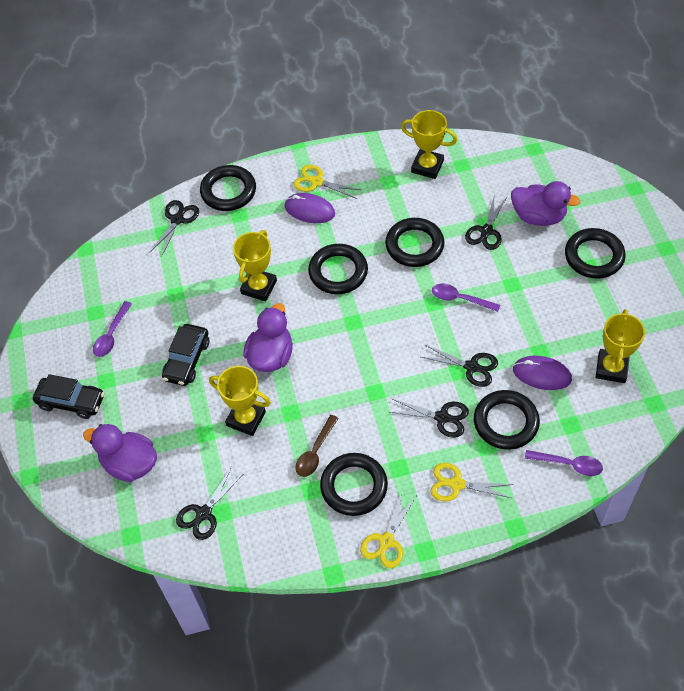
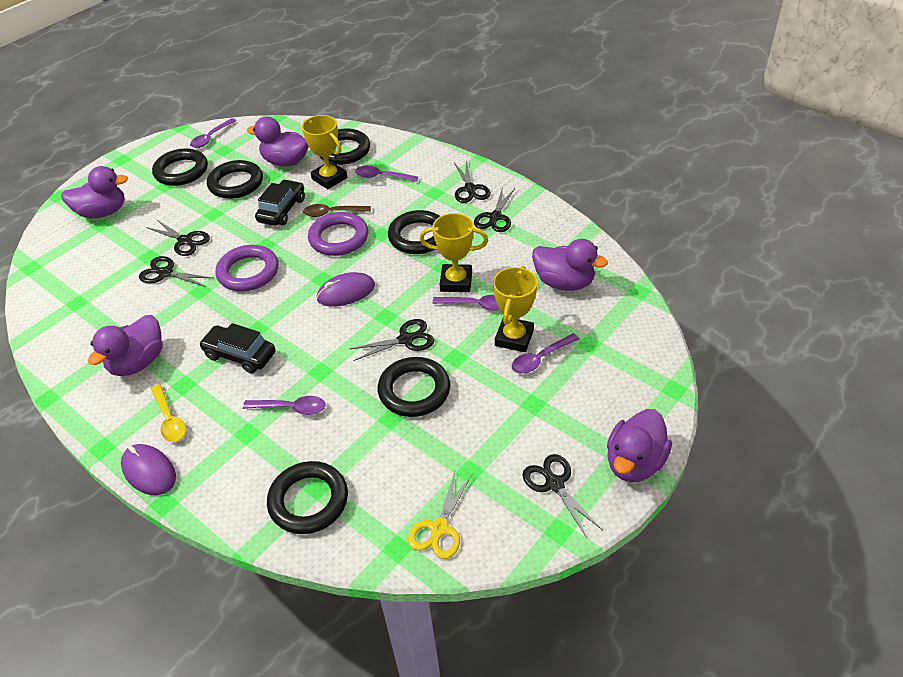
black scissors: [150,200,199,256] [176,467,243,540] [391,399,469,438] [421,345,498,387] [465,194,507,250] = 5 -> [139,256,213,287] [146,219,210,256] [350,319,434,361] [454,160,491,203] [474,187,515,232] [522,454,603,538] = 6
purple duck: [83,424,157,482] [243,303,293,372] [511,181,580,226] = 3 -> [61,166,128,218] [88,315,162,376] [247,116,309,167] [532,239,608,291] [607,409,672,482] = 5
purple ring: none = 0 -> [215,245,279,291] [308,212,368,256] = 2
purple spoon: [93,301,132,357] [432,283,500,312] [525,450,603,476] = 3 -> [190,118,237,148] [243,396,325,415] [355,166,418,182] [433,295,500,311] [512,333,579,374] = 5
yellow scissors: [294,165,361,199] [360,490,416,568] [430,463,514,501] = 3 -> [408,472,472,559] = 1
yellow spoon: none = 0 -> [151,384,186,442] = 1
yellow trophy: [209,366,271,436] [233,230,277,301] [401,110,457,179] [596,309,645,383] = 4 -> [302,115,347,189] [419,213,488,292] [493,266,538,352] = 3

